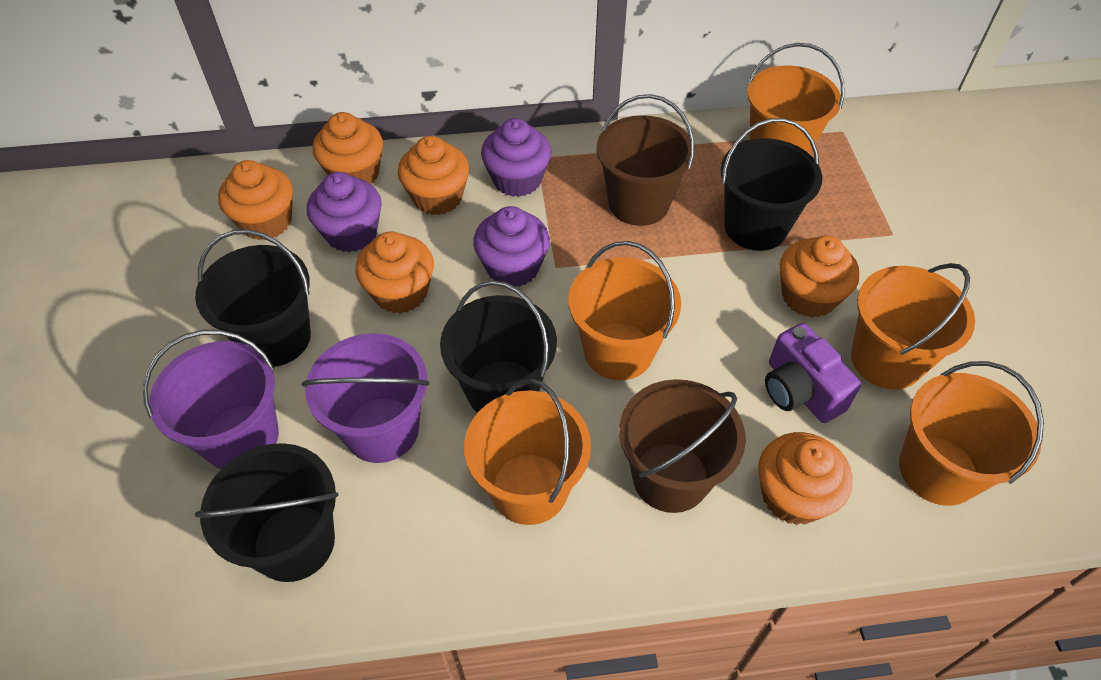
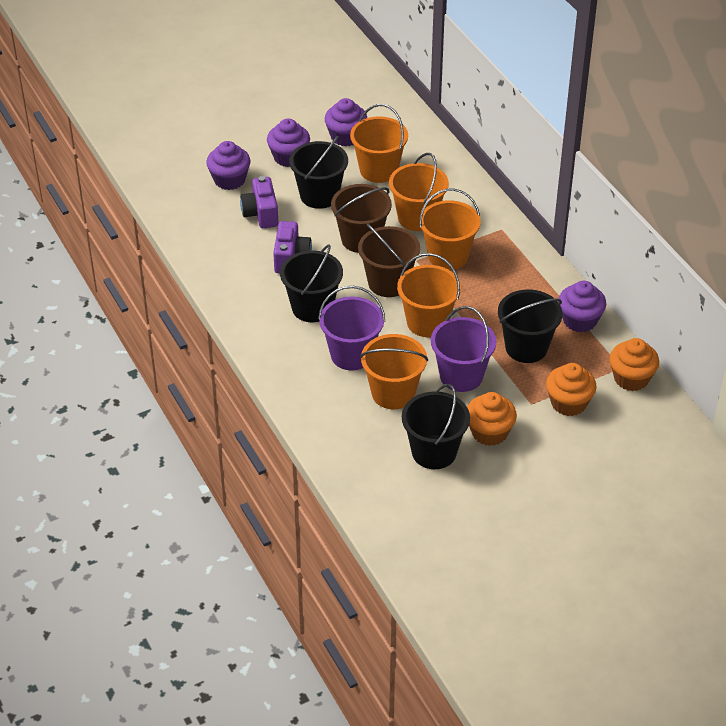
orange cupcake: [218,160,293,240] [313,112,383,184] [355,231,434,314] [398,136,469,215] [758,432,852,525] [780,235,860,318] = 6 -> [467,392,517,446] [546,363,596,416] [610,338,659,391] = 3
purple camera: [765,323,861,423] = 1 -> [240,176,278,228] [273,221,312,273] = 2
purple cupcake: [307,172,381,252] [473,206,550,287] [481,118,551,197] = 3 -> [206,141,251,190] [267,119,310,167] [325,98,367,146] [558,281,606,332] = 4

